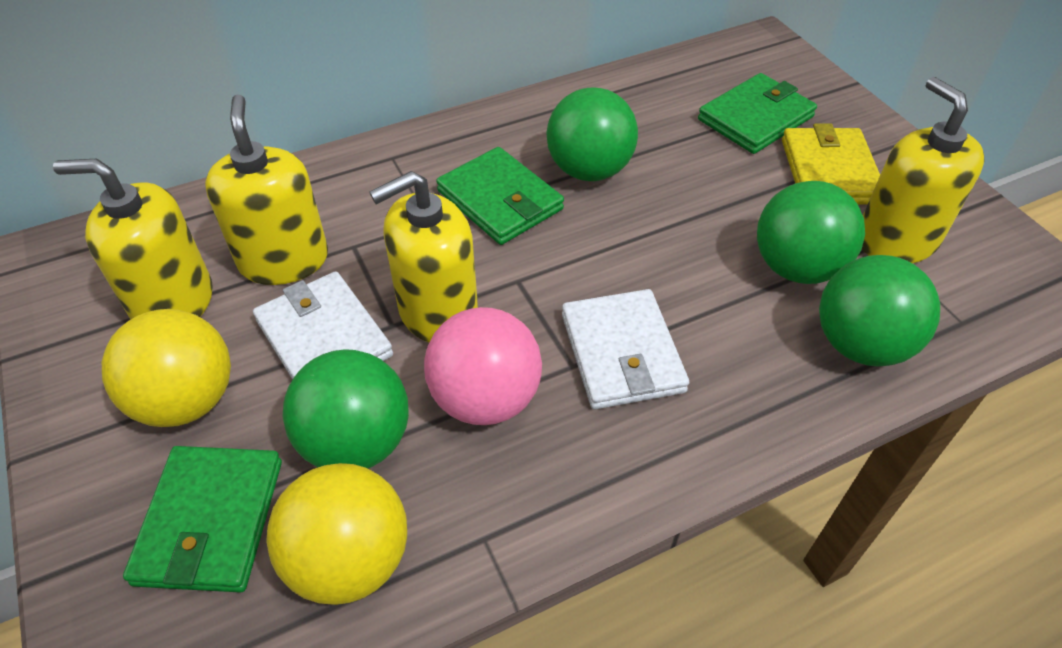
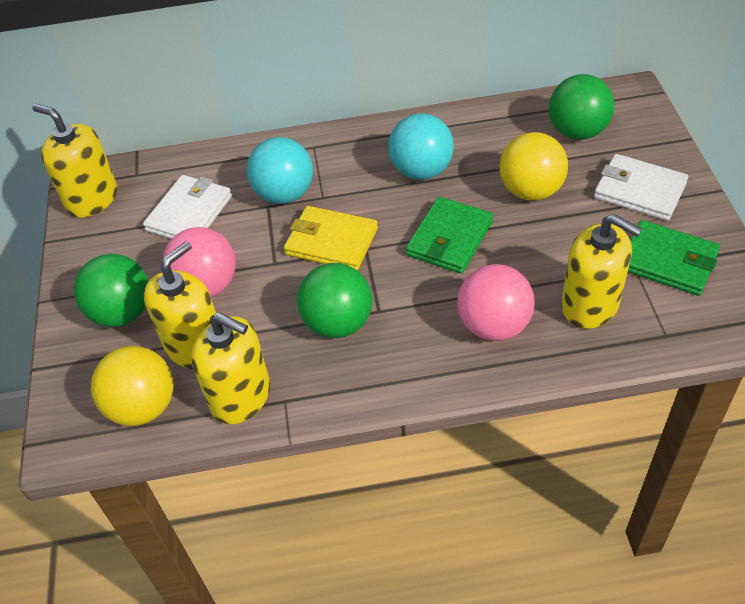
green ball: [282,349,409,468] [546,88,638,181] [757,181,865,284] [819,255,940,367] = 4 -> [74,254,148,327] [297,263,372,338] [549,74,614,140] = 3
green wallet: [123,446,282,593] [436,147,564,245] [698,73,817,154] = 3 -> [406,197,493,274] [628,220,720,296] = 2
pink ball: [424,307,542,425] = 1 -> [162,227,236,297] [457,264,535,341] = 2
turquoise ball: none = 0 -> [247,137,313,204] [388,113,454,180] = 2

